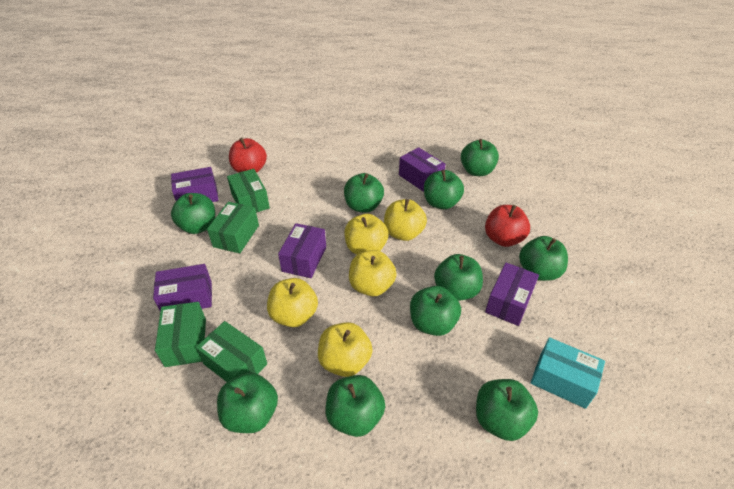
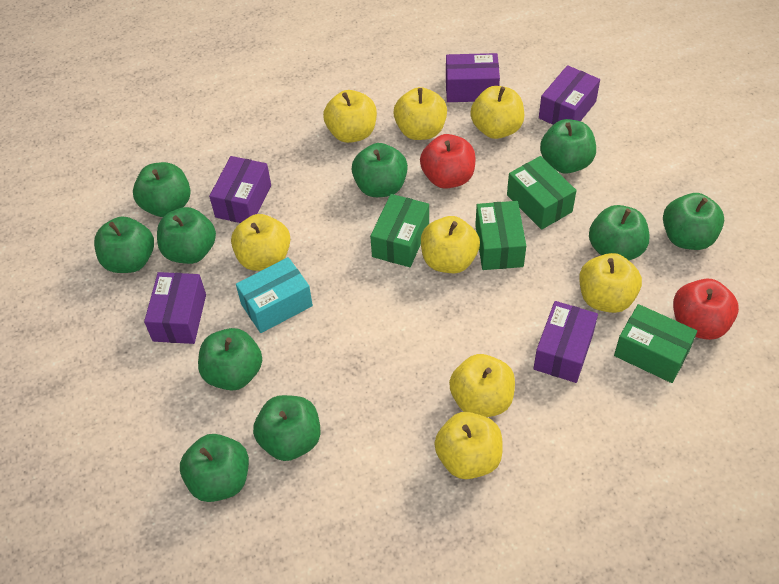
yellow apple: [267,278,318,327] [318,322,372,377] [344,214,389,255] [349,250,397,296] [384,199,427,241] = 5 -> [231,214,290,271] [323,90,377,143] [393,87,447,140] [421,216,480,273] [434,412,503,479] [449,354,515,417] [470,86,524,139] [579,253,642,313] = 8

